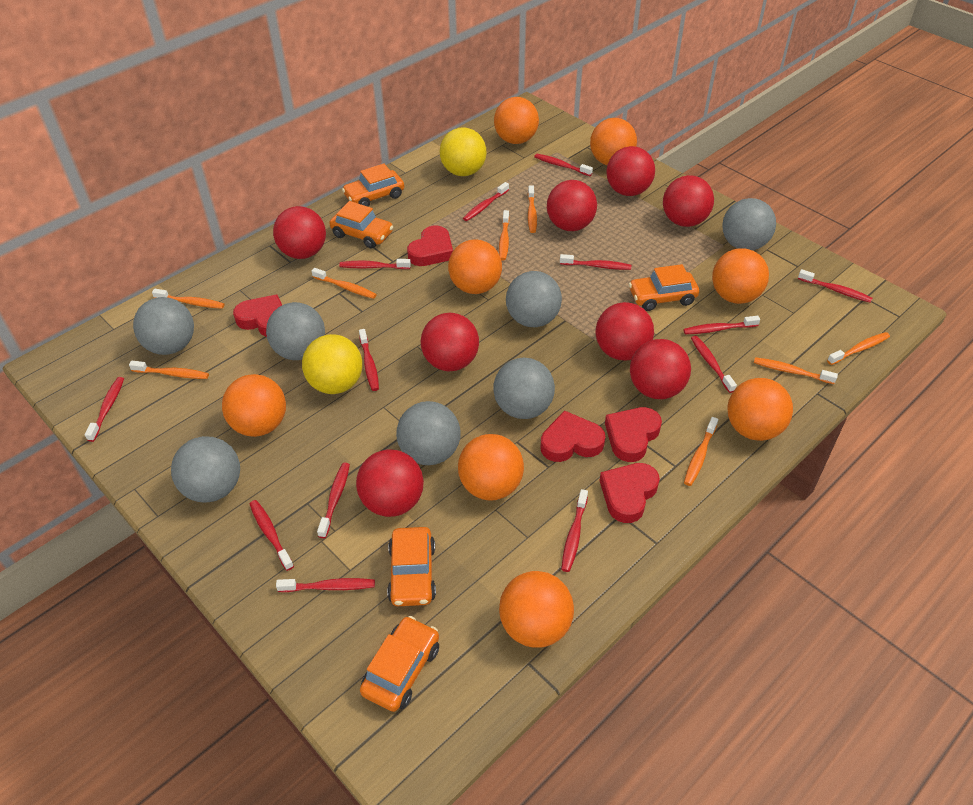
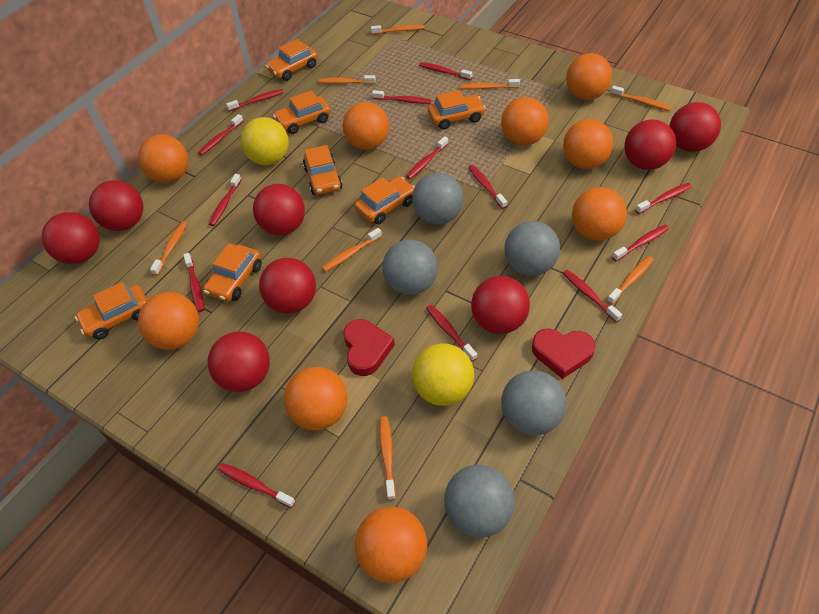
grey ball: [133,297,194,355] [171,436,240,503] [266,302,325,360] [396,401,461,465] [493,358,555,419] [506,271,562,327] [722,198,776,250] = 7 -> [382,240,438,295] [412,173,464,225] [444,465,515,538] [501,370,567,435] [504,221,560,276] = 5
orange ball: [222,374,286,437] [448,239,502,294] [458,434,524,500] [494,97,539,144] [499,571,574,648] [590,118,637,165] [712,248,769,304] [727,378,793,441] = 8 -> [138,135,188,183] [138,292,199,350] [284,367,348,430] [342,102,389,150] [355,506,427,583] [501,97,549,146] [563,119,613,169] [566,53,612,100] [572,187,627,241] = 9
orange car: [329,201,393,249] [342,163,404,207] [360,616,439,712] [387,527,436,606] [629,264,699,311] = 5 -> [75,282,147,340] [203,243,262,302] [266,39,318,81] [273,90,331,134] [303,145,342,195] [354,176,415,224] [428,90,486,129] = 7
red heart: [233,295,282,337] [407,225,453,266] [541,411,605,462] [600,463,660,523] [605,407,662,462] = 5 -> [343,319,395,376] [532,329,596,379] = 2

